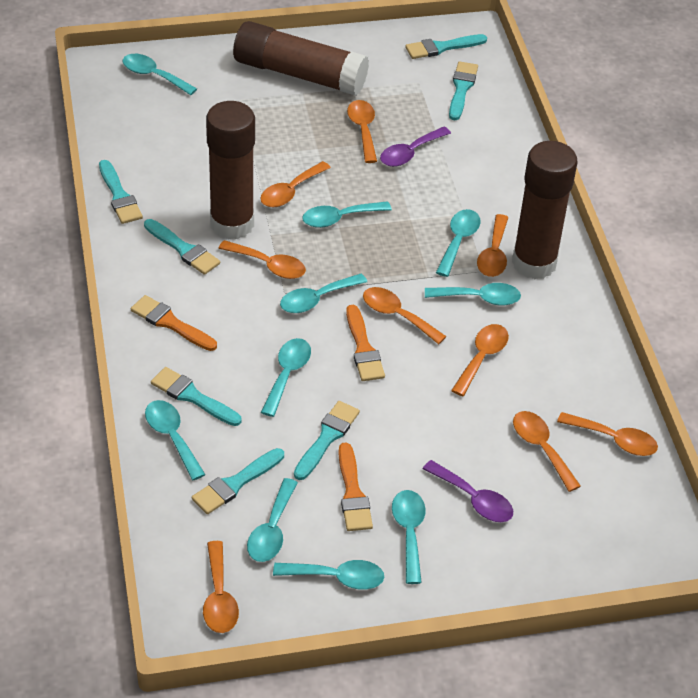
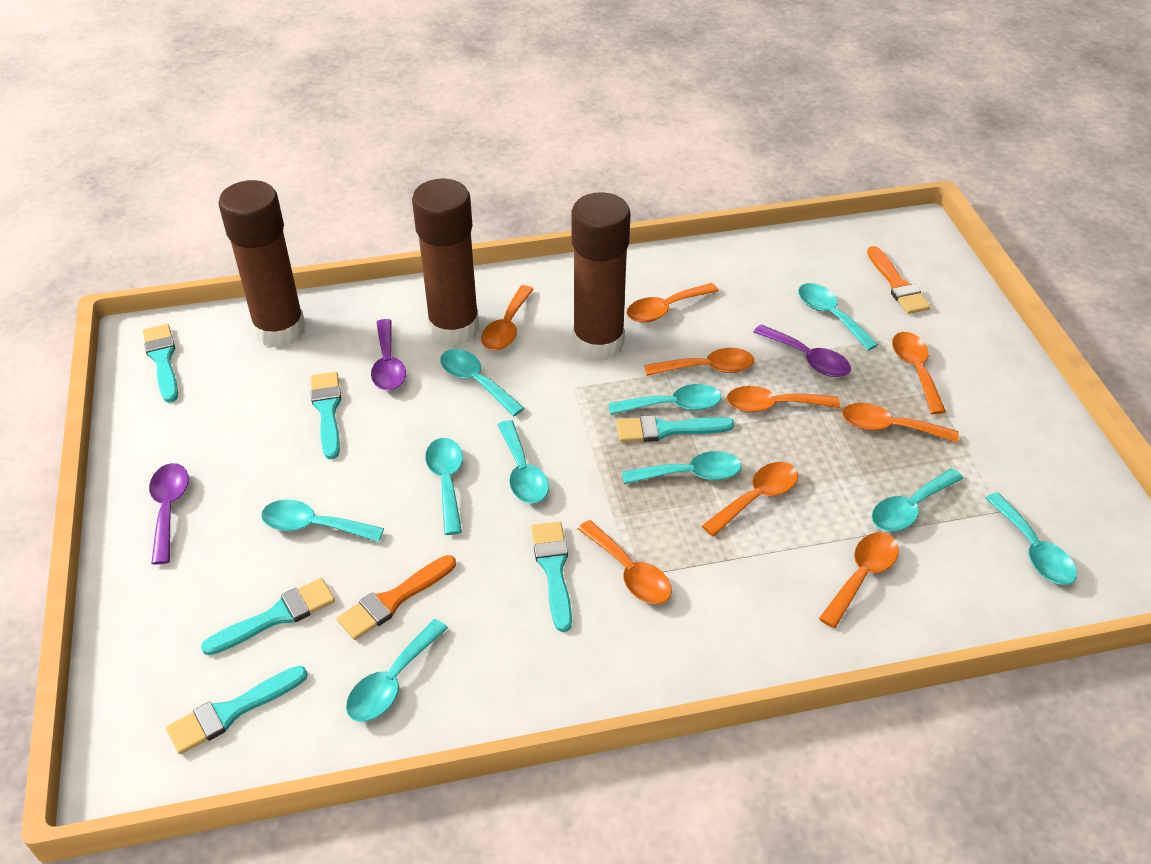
orange brush: [131,295,217,351] [338,442,373,531] [346,305,385,381] = 3 -> [337,555,456,640] [867,246,930,314] = 2
purple spoon: [380,127,451,167] [423,460,513,522] = 2 -> [149,463,189,564] [371,319,406,390] [753,324,851,377] = 3
turquoise brush: [99,160,143,224] [144,219,220,275] [151,367,242,426] [192,448,284,514] [294,401,360,480] [405,34,487,59] [449,61,478,120] = 7 -> [143,324,178,403] [166,666,308,754] [201,578,335,655] [310,372,341,459] [531,522,572,632] [617,415,734,442] = 6

